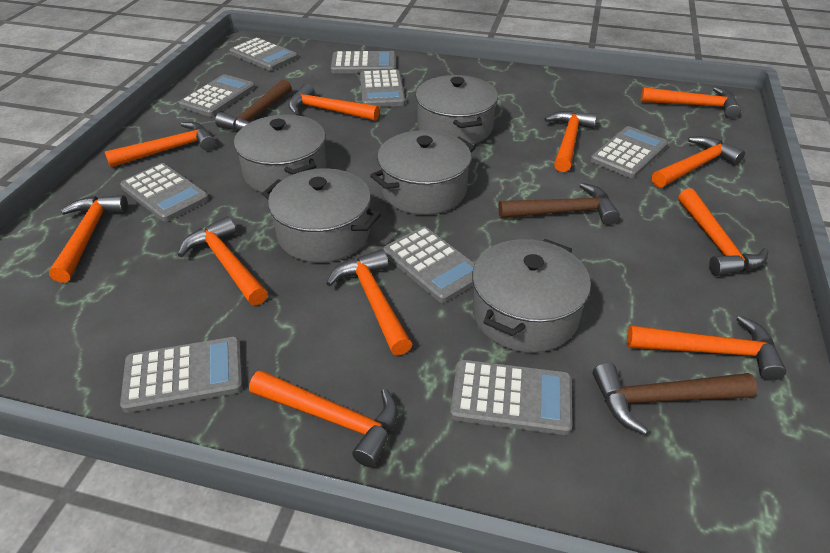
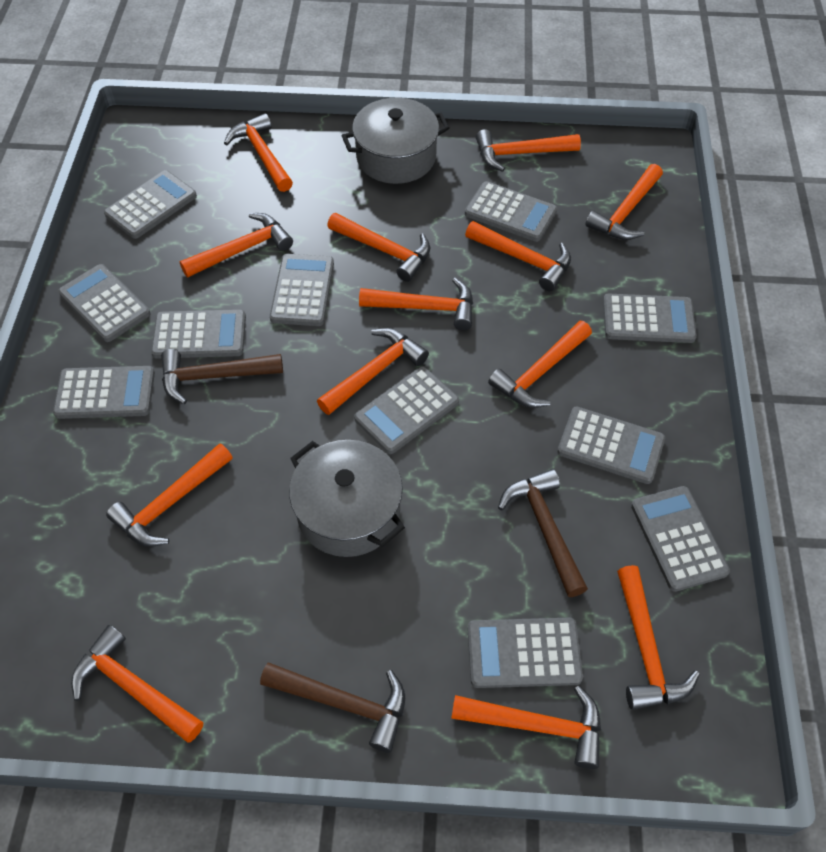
grey calculator: [120,163,209,222] [120,337,243,413] [179,74,255,117] [230,37,298,71] [331,51,396,73] [360,69,405,107] [383,226,475,303] [450,360,572,435] [590,126,668,178] = 9 -> [53,366,155,419] [58,264,150,342] [104,170,197,239] [151,309,246,359] [270,254,334,326] [354,366,459,454] [465,181,557,242] [468,618,583,688] [557,406,665,484] [603,293,697,343] [631,486,730,592] = 11
grey pot: [234,115,326,193] [262,169,381,263] [370,130,475,215] [415,75,498,145] [472,239,591,353] = 5 -> [289,440,405,557] [342,98,450,184] = 2
orange hammer: [49,195,128,282] [105,122,216,167] [178,216,268,305] [249,370,398,467] [288,83,380,121] [326,249,412,356] [544,111,597,172] [627,315,786,381] [641,87,741,118] [652,136,745,188] [678,188,768,276] = 11 -> [71,625,203,743] [106,443,233,547] [180,213,293,278] [224,113,293,192] [317,328,429,415] [327,213,430,282] [359,278,473,330] [451,686,601,769] [465,221,571,291] [476,129,581,172] [488,321,592,408] [585,164,663,240] [617,565,700,710] = 13

